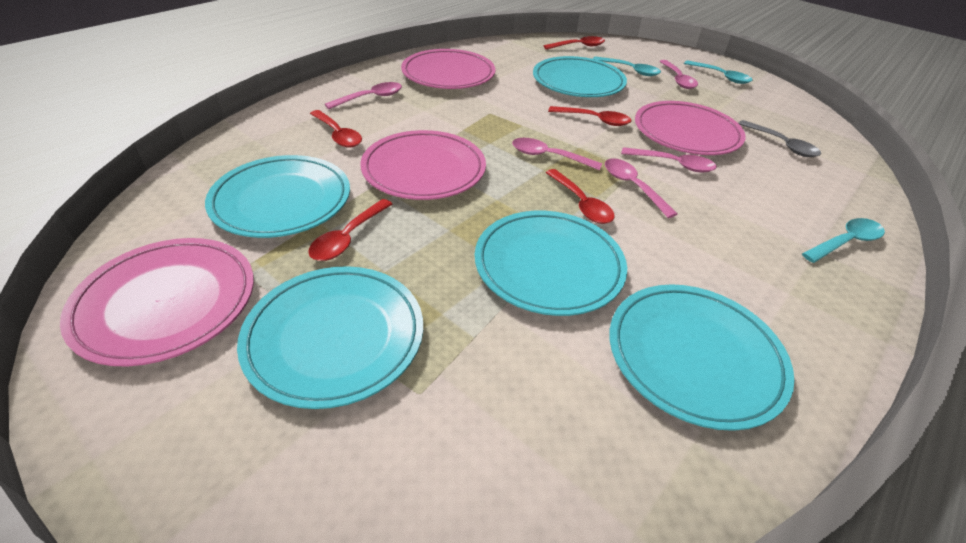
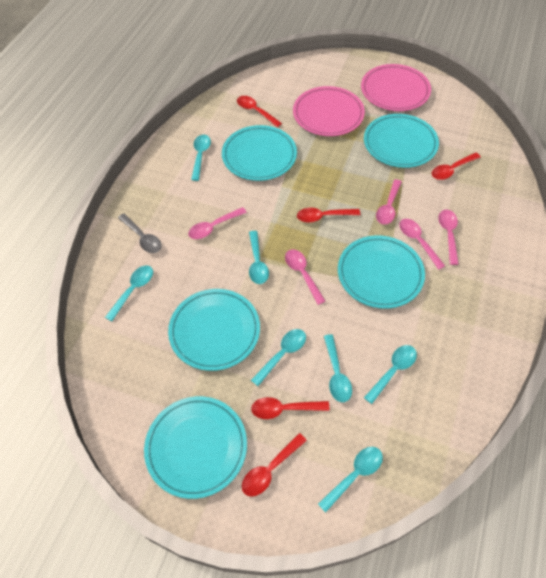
pink plate: [60,238,254,366] [360,130,486,200] [401,49,496,89] [635,101,746,155] = 4 -> [293,86,365,136] [361,64,431,111] = 2
turquoise spoon: [593,56,661,76] [684,60,753,84] [802,218,885,263] = 3 -> [105,265,153,321] [191,135,211,181] [249,231,269,284] [251,329,306,386] [318,447,383,513] [324,334,352,402] [364,345,417,404] = 7

